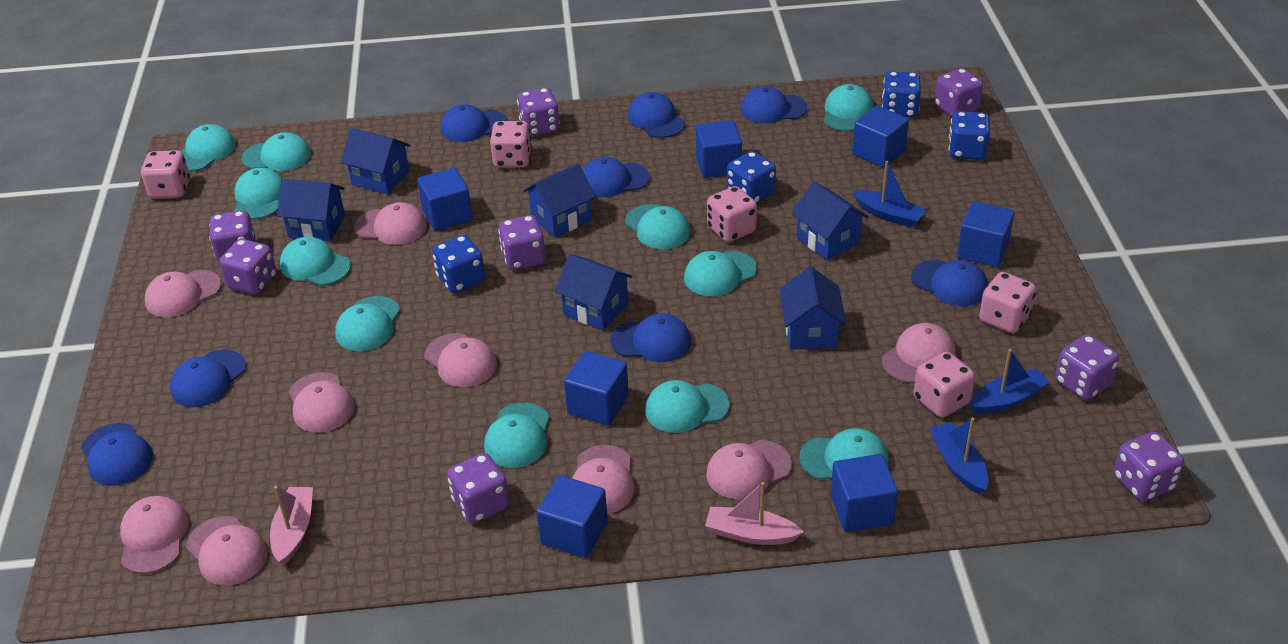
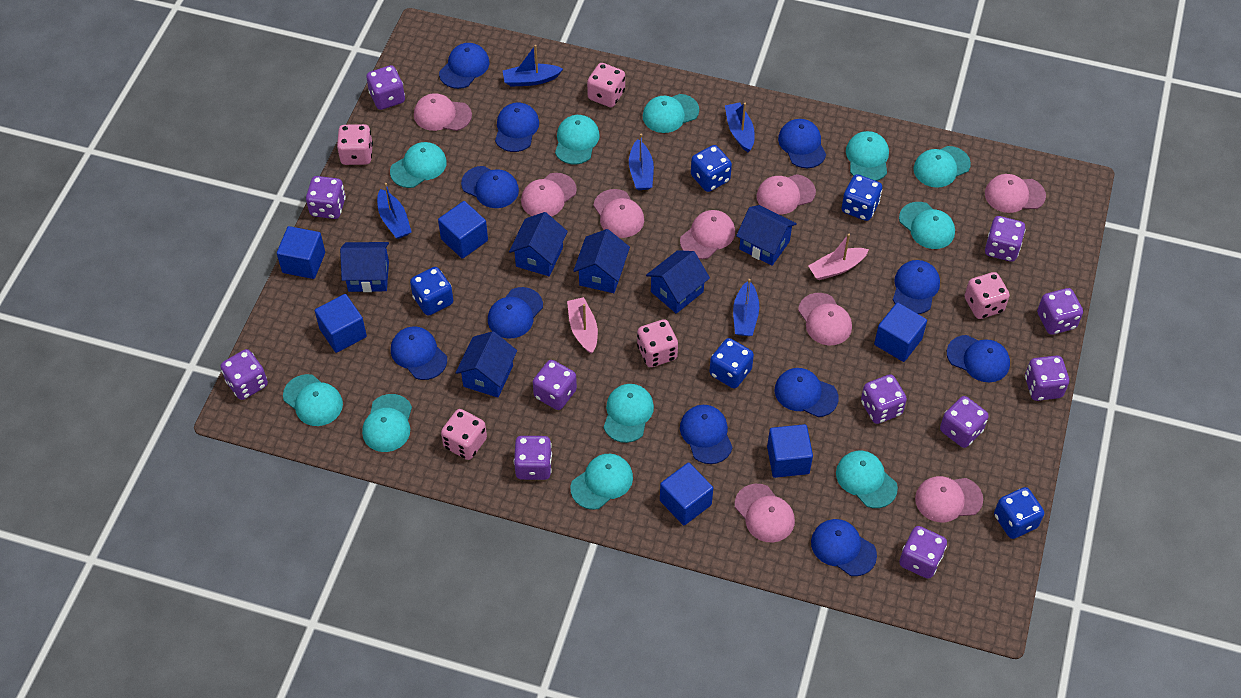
blue boat: [853,161,927,227] [929,418,988,494] [969,349,1050,414] = 3 -> [377,183,412,239] [503,45,563,87] [629,134,654,190] [725,102,755,152] [733,279,759,336] = 5
blue cap: [81,423,153,486] [170,349,246,407] [440,104,507,142] [582,157,650,197] [610,313,691,362] [628,92,685,138] [740,86,807,124] [911,260,988,306] = 8 -> [391,326,447,380] [439,43,490,89] [461,166,519,208] [488,287,543,339] [495,103,539,152] [680,405,733,464] [775,368,839,417] [778,119,826,168] [811,519,877,576] [893,260,940,314] [947,335,1010,382] = 11
blue cube: [417,167,473,231] [537,475,608,558] [564,351,629,426] [695,120,742,178] [830,454,898,532] [852,106,909,168] [957,201,1014,267] = 7 -> [277,226,325,279] [315,294,367,353] [438,201,488,259] [660,462,713,525] [767,424,813,478] [874,302,927,362] = 6
blue dice: [432,235,485,293] [727,151,776,203] [882,71,921,118] [949,111,990,160] = 4 -> [410,267,453,316] [691,145,732,192] [709,338,754,388] [841,174,882,221] [994,487,1044,539] = 5
purple dice: [209,210,256,262] [219,239,277,295] [447,453,510,523] [498,215,546,270] [517,88,560,136] [934,68,983,117] [1055,334,1119,400] [1114,432,1184,501] = 8 -> [221,349,268,400] [306,176,346,219] [366,65,405,110] [514,436,552,480] [533,360,577,410] [861,374,907,424] [899,526,947,579] [940,396,989,448] [985,216,1026,262] [1025,355,1069,401] [1037,288,1083,335] = 11

